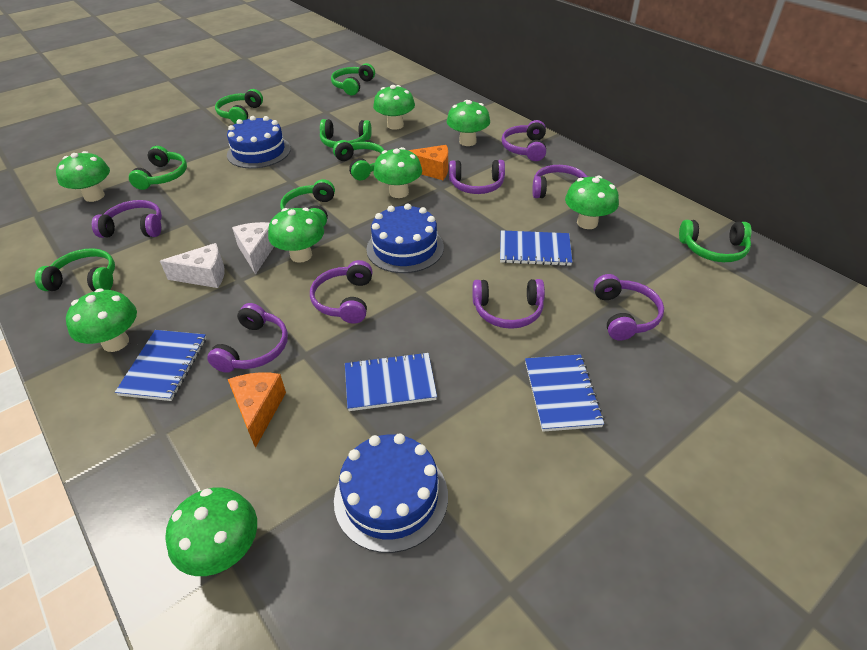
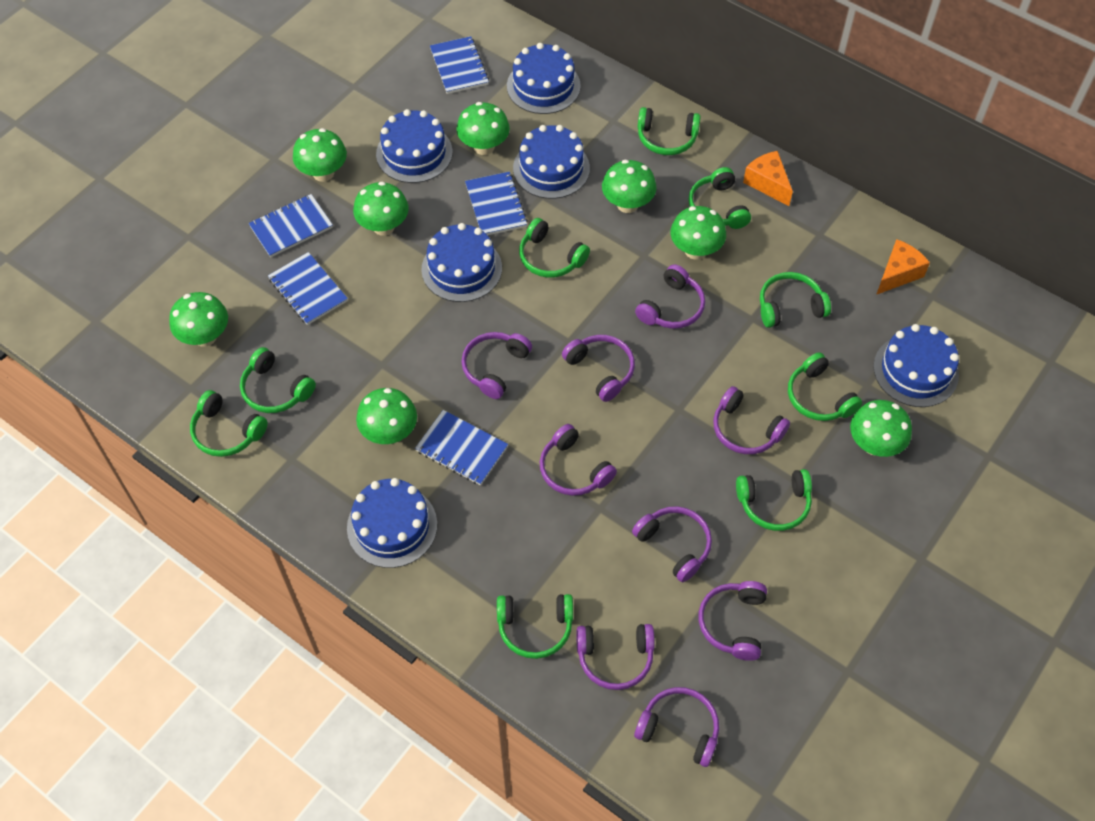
blue cake: [227,116,291,169] [334,433,448,553] [366,203,444,273] = 3 -> [347,478,437,568] [376,109,453,183] [421,223,502,302] [507,43,581,114] [513,125,590,199] [873,324,959,407] = 6
blue notebook: [115,330,206,401] [345,352,437,411] [500,230,572,266] [525,354,604,432] = 4 -> [249,194,333,257] [268,252,348,325] [415,410,508,486] [430,36,489,94] [465,172,528,235] = 5
green headphones: [35,248,115,291] [129,146,187,190] [215,89,263,124] [280,179,335,227] [320,119,372,148] [331,63,375,95] [333,140,384,181] [679,220,751,262] = 8 -> [190,390,268,457] [240,347,316,413] [497,594,573,659] [519,218,590,278] [638,107,701,155] [688,167,751,229] [736,469,812,531] [760,272,831,328] [788,352,862,421] = 9
purple headphones: [92,200,162,238] [207,303,288,373] [310,260,373,324] [449,160,505,194] [473,279,545,329] [502,120,546,161] [532,165,587,198] [593,274,664,341] = 8 -> [461,332,532,399] [540,424,617,496] [562,335,635,402] [576,624,655,690] [632,506,712,582] [634,687,719,767] [635,264,705,329] [699,581,767,661] [713,386,790,454] = 9
white cheese: [160,243,225,288] [232,222,274,275] = 2 -> none = 0

